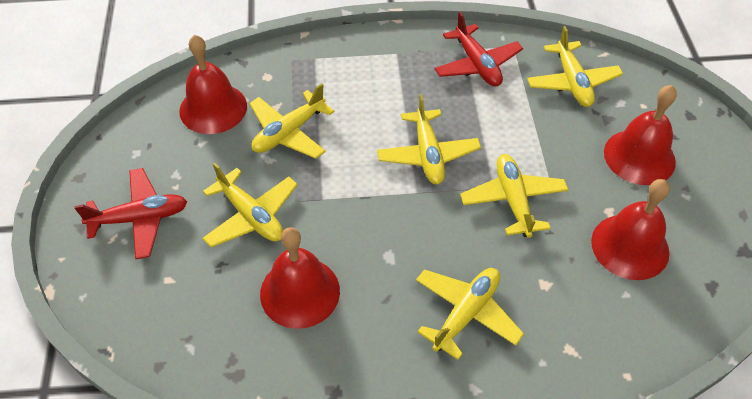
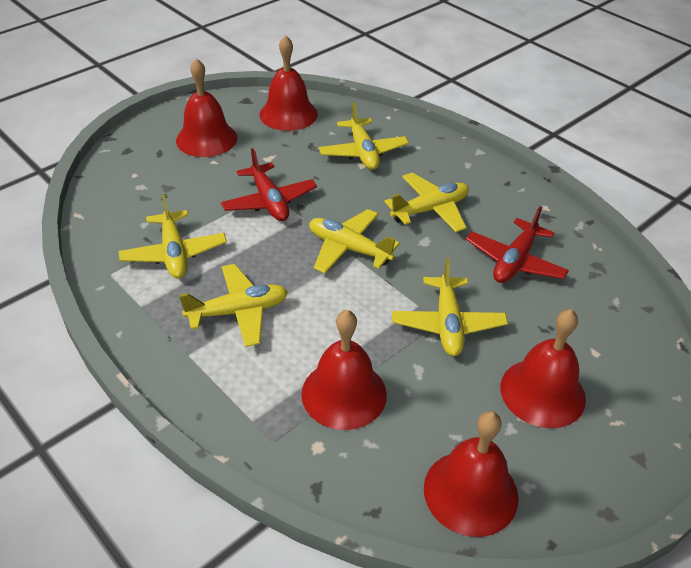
red bell: [179,35,247,134] [260,227,340,329] [591,179,670,280] [604,85,677,185] = 4 -> [176,58,237,157] [259,35,318,131] [302,310,387,430] [424,411,519,537] [500,309,586,428] = 5

